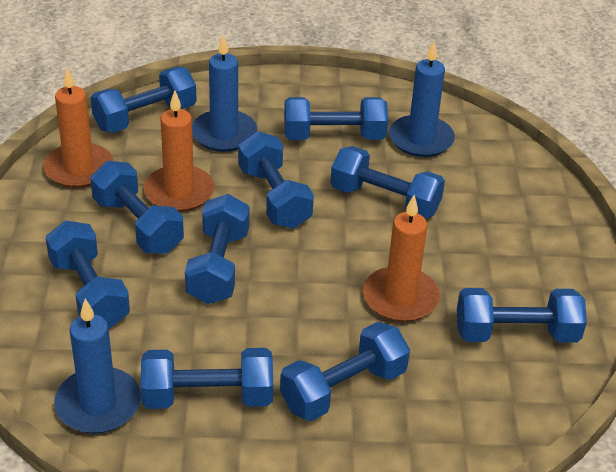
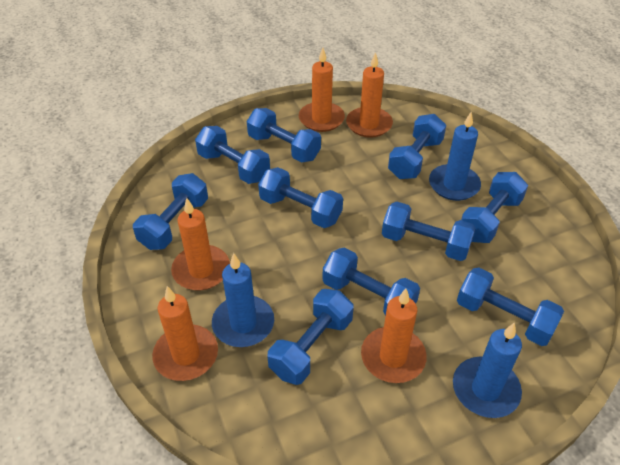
orange candle: [43,67,114,188] [144,90,214,212] [363,195,440,322] = 3 -> [152,286,218,381] [171,198,230,290] [299,48,345,132] [346,52,393,138] [361,289,427,383] = 5

